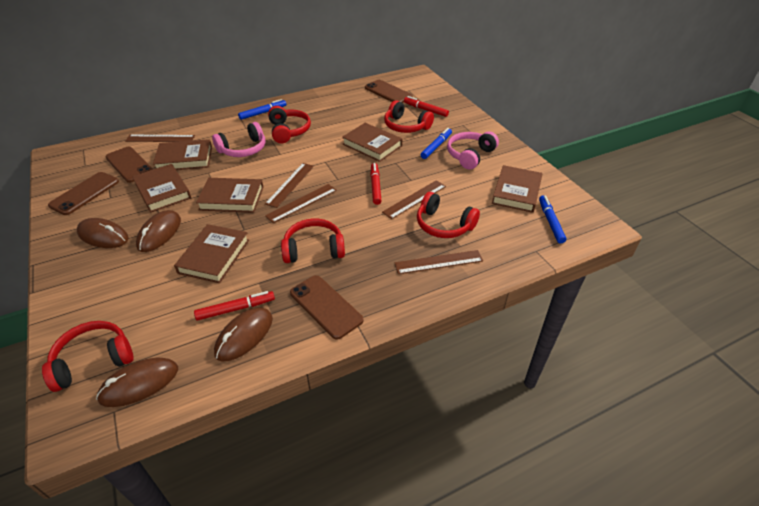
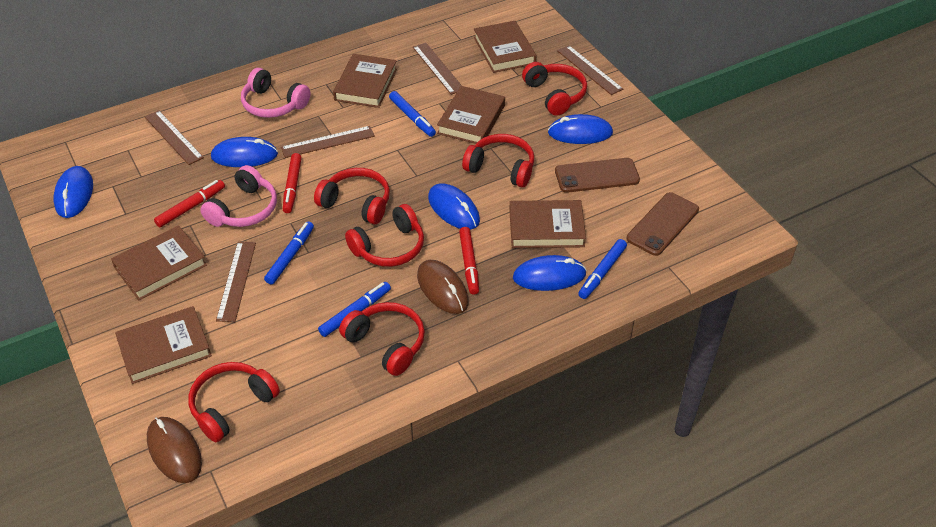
blue marker: [238,99,286,120] [421,128,452,159] [539,195,567,243] = 3 -> [264,222,314,285] [318,282,391,337] [389,91,436,137] [578,239,627,299] = 4
blue mouse: none = 0 -> [54,166,93,218] [211,137,278,167] [428,183,480,230] [513,255,587,291] [548,114,613,144] = 5
brown mouse: [77,218,129,248] [96,358,178,407] [136,210,181,252] [214,307,273,361] = 4 -> [147,417,202,483] [417,260,469,314] = 2
brown phone: [48,172,119,215] [105,146,153,183] [290,275,363,340] [365,80,413,103] = 4 -> [555,158,640,193] [627,192,699,256] = 2
red headphones: [42,321,134,392] [268,106,311,143] [281,219,345,263] [384,100,434,133] [417,192,480,238] = 5 -> [188,362,280,443] [314,168,390,224] [339,302,425,376] [345,204,424,267] [462,134,534,187] [522,62,587,116] = 6

